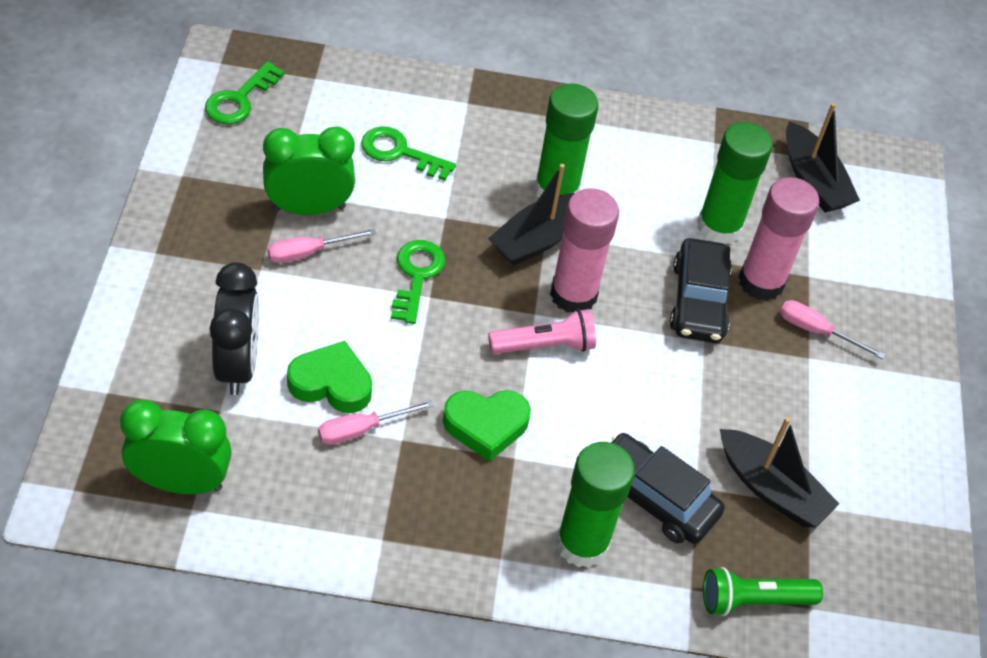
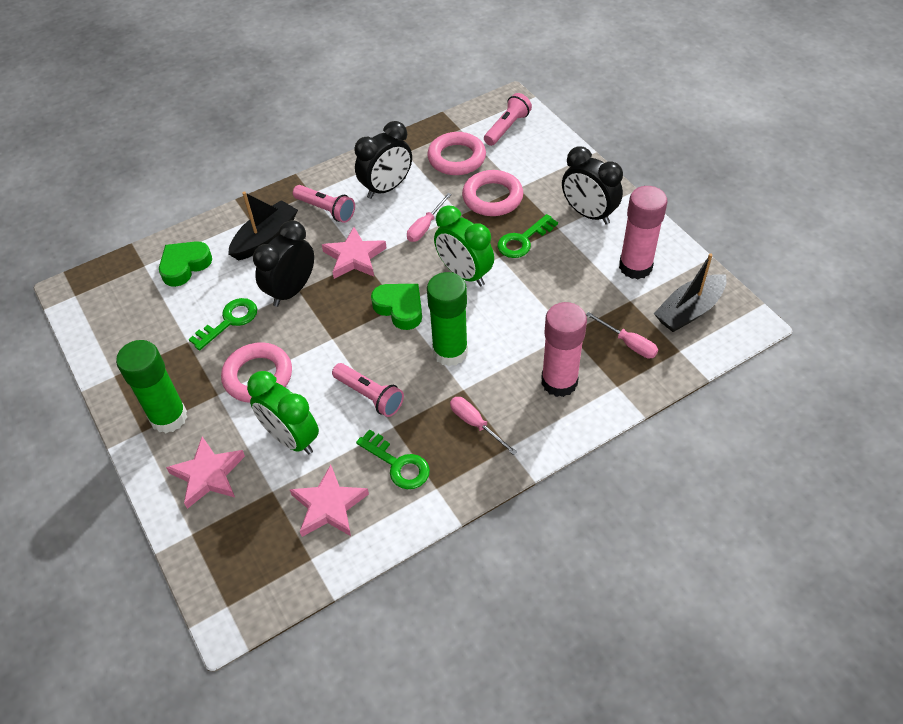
black boat: [488,164,575,266] [720,417,839,527] [786,103,860,213] = 3 -> [228,191,298,261] [654,253,727,332] = 2
black car: [611,433,725,544] [670,238,732,343] = 2 -> none = 0
black clock: [210,262,259,395] = 1 -> [253,220,314,307] [354,121,412,199] [562,146,623,225] = 3
green flashlight: [703,567,823,616] = 1 -> none = 0
green glue stick: [534,83,599,198] [556,442,635,568] [697,122,773,244] = 3 -> [116,340,187,433] [427,272,468,366] = 2
pink flashlight: [488,309,596,354] = 1 -> [293,185,355,223] [332,363,404,417] [484,93,532,146] = 3
pink ring: none = 0 -> [221,342,292,403] [427,132,486,175] [462,170,523,216] = 3
pink star: none = 0 -> [166,436,245,509] [290,465,369,537] [322,227,387,279] = 3

